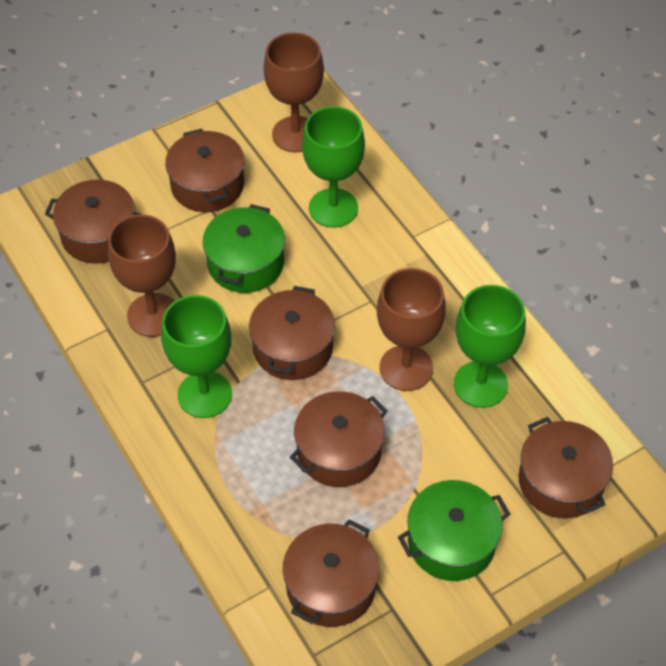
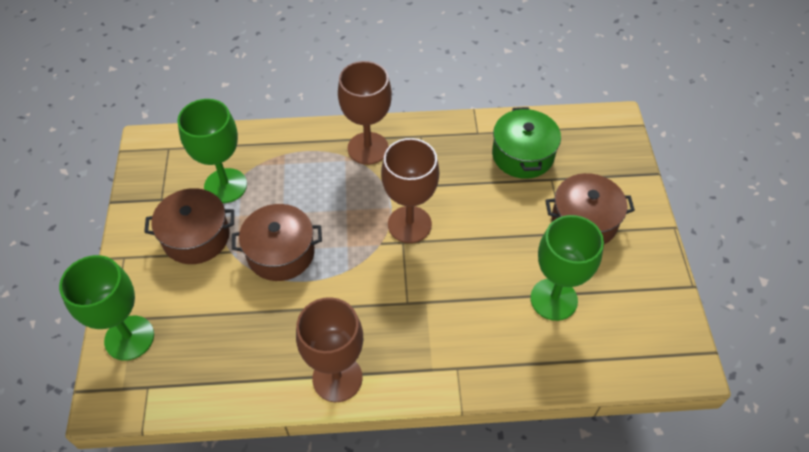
brown pot: [45,179,140,264] [165,129,244,212] [249,286,335,380] [283,519,379,627] [290,391,388,487] [519,417,613,519] = 6 -> [144,188,234,264] [232,204,322,281] [545,173,635,244] = 3
green pot: [203,204,285,293] [398,480,510,581] = 2 -> [492,107,561,179] = 1

